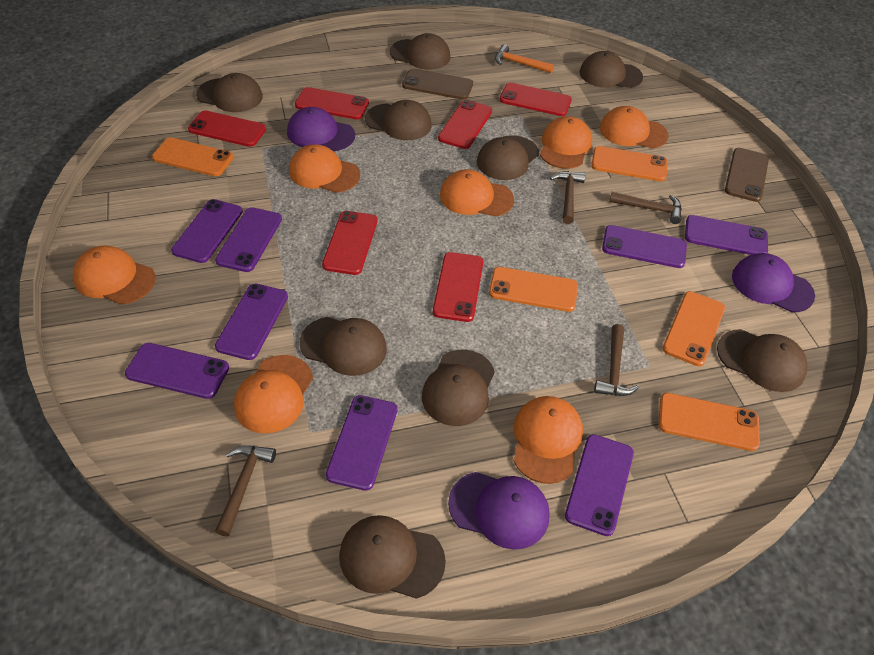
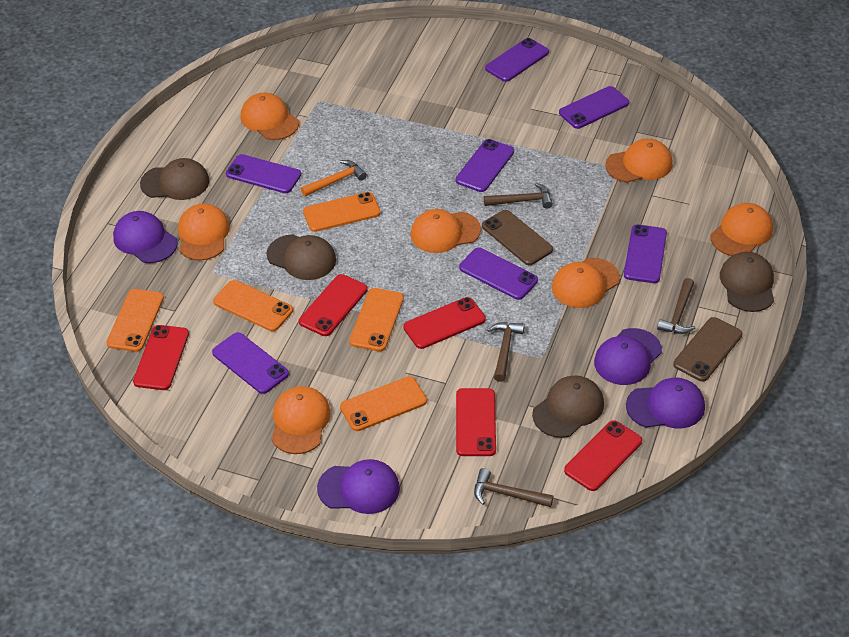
brown cap: [196,73,263,112] [300,317,387,376] [339,515,446,599] [365,100,432,140] [389,33,450,69] [422,349,495,426] [477,135,539,180] [580,51,643,88] [717,329,808,392] = 9 -> [140,158,209,200] [267,234,336,280] [532,375,604,438] [720,252,774,312] = 4
purple cap: [287,107,355,151] [448,472,550,550] [732,253,815,312] = 3 -> [113,211,178,263] [317,459,400,514] [594,328,662,385] [626,378,705,428] = 4
purple phone: [125,343,229,399] [171,199,243,263] [215,207,282,272] [215,284,288,360] [326,395,397,491] [565,434,634,536] [602,225,687,268] [685,215,768,255] = 8 -> [212,332,289,394] [226,154,301,193] [456,139,514,192] [459,248,538,300] [485,38,549,82] [559,86,629,129] [624,224,667,283] = 7
red phone: [188,111,266,147] [295,87,369,119] [322,211,378,275] [433,252,483,322] [438,100,492,149] [500,83,572,116] = 6 -> [133,325,189,390] [299,274,368,336] [403,297,486,349] [456,388,496,456] [564,420,642,491] = 5

